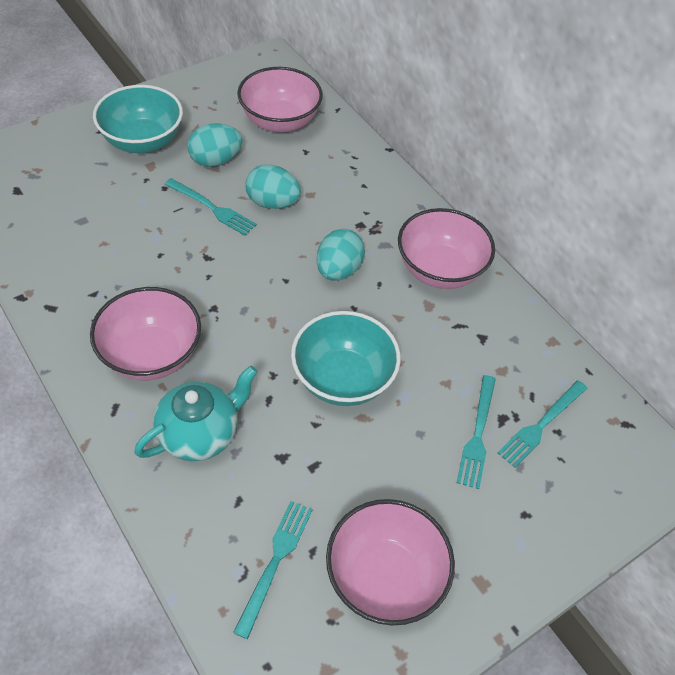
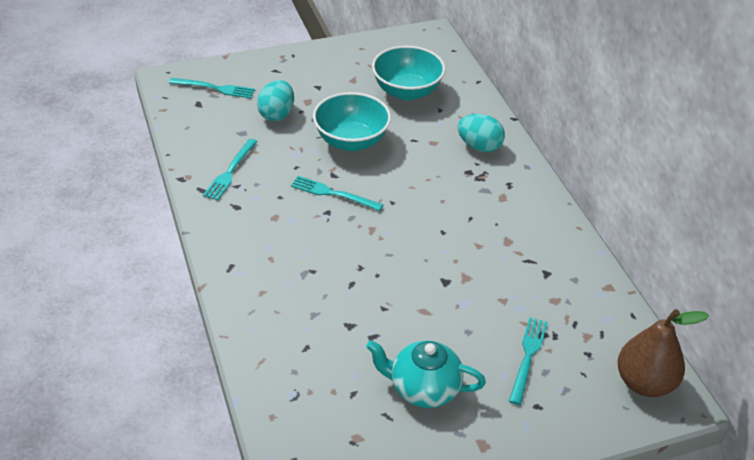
brown pear: none = 0 -> [617,309,709,397] = 1
pink bowl: [90,287,201,380] [237,67,323,132] [326,499,455,626] [398,208,495,289] = 4 -> none = 0
turquoise egg: [187,123,242,167] [246,165,301,209] [316,229,365,281] = 3 -> [257,80,294,121] [458,114,505,152] = 2

